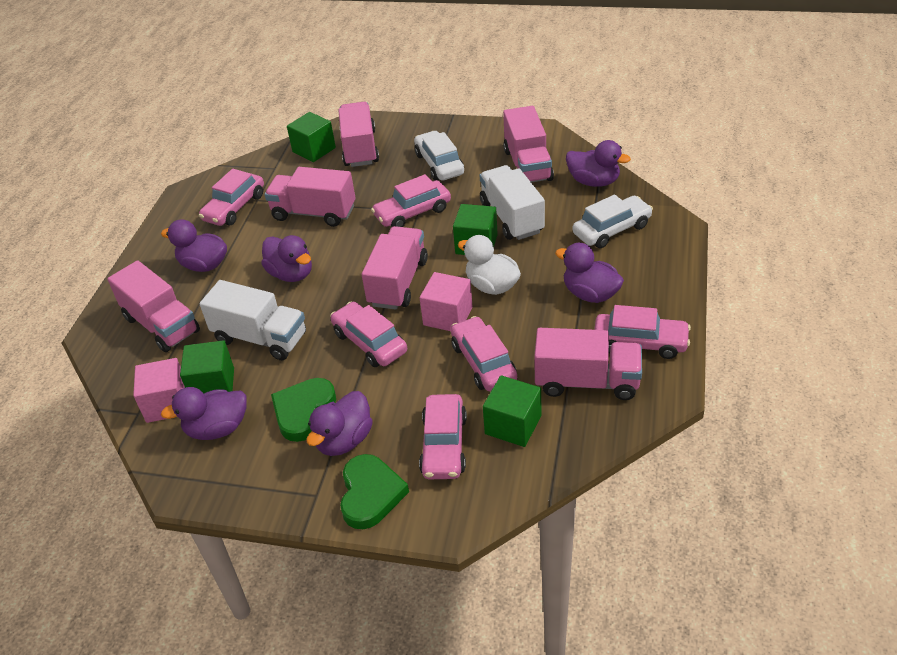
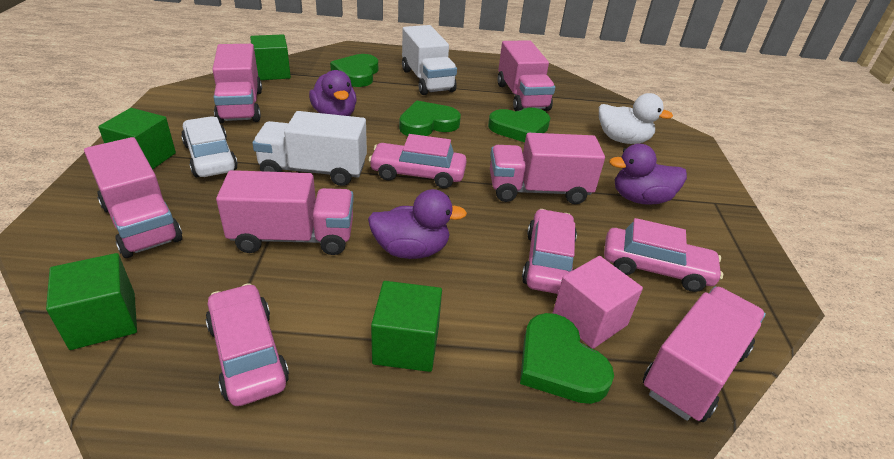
green heart: [271,378,336,442] [340,454,409,529] = 2 -> [330,54,378,87] [399,101,461,136] [488,108,550,142] [520,313,614,404] = 4
pink car: [199,169,264,226] [330,302,407,367] [371,174,451,227] [419,394,467,479] [451,316,517,391] [594,305,691,359] = 6 -> [205,283,289,406] [369,134,467,188] [522,209,577,294] [604,218,723,292] = 4
pink cube: [133,358,185,423] [420,272,473,331] = 2 -> [552,256,643,349] = 1
purple duck: [161,219,227,272] [161,387,247,440] [261,235,312,282] [307,391,373,456] [555,243,624,303] [566,140,631,187] = 6 -> [309,70,357,116] [368,189,467,259] [609,143,687,205] = 3
white car: [414,131,464,181] [573,194,653,248] = 2 -> [181,116,238,177] = 1

